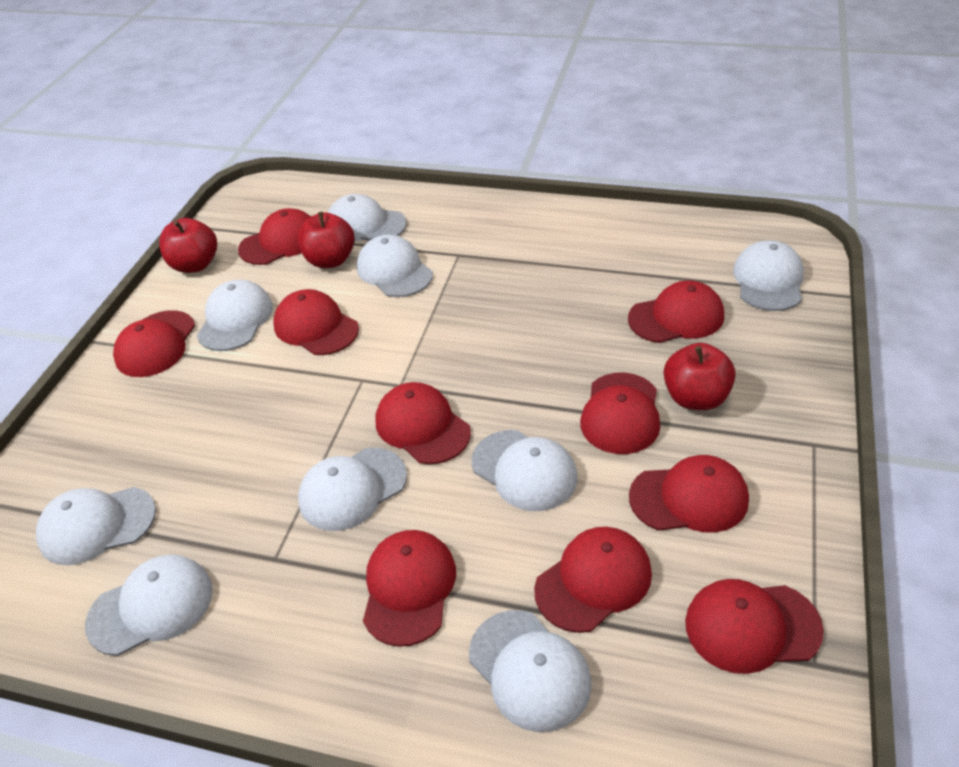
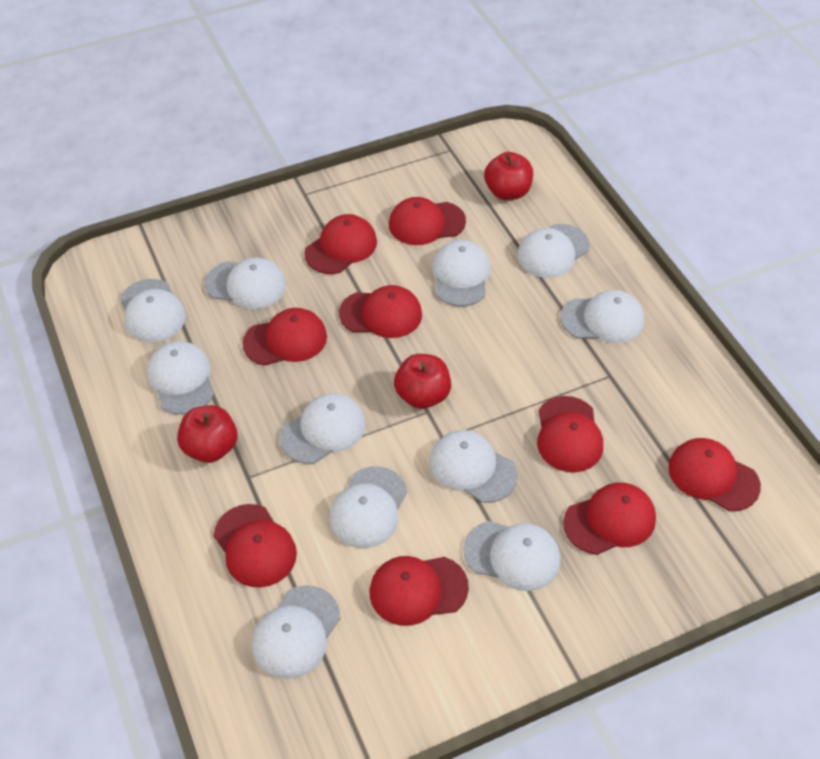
red cap: [113,310,195,377] [238,208,311,265] [273,289,359,355] [363,530,456,647] [376,382,471,464] [534,527,652,633] [580,373,660,454] [628,280,724,343] [629,455,749,533] [685,579,824,674] = 10 -> [214,504,297,588] [242,308,327,366] [304,214,377,274] [339,285,422,338] [370,556,469,626] [389,197,466,245] [537,396,603,472] [563,482,656,555] [668,438,761,511] = 9
white cap: [36,487,156,565] [85,555,213,656] [197,280,273,351] [298,447,407,531] [328,194,407,241] [357,235,433,297] [469,610,592,732] [471,430,577,511] [733,240,804,311] = 9 -> [120,279,186,342] [147,341,214,415] [205,258,286,309] [252,585,340,679] [280,393,365,464] [330,466,407,548] [429,430,518,503] [432,240,491,307] [463,521,560,591] [517,224,590,278] [560,290,644,343] = 11

